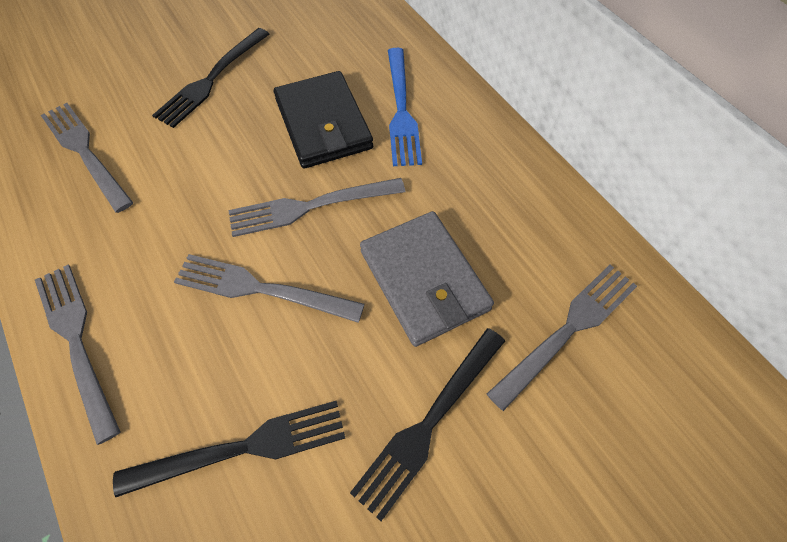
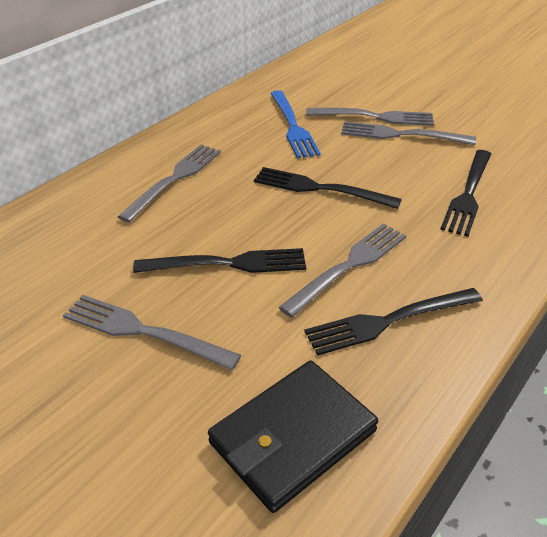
black fork: [113,401,345,497] [152,28,269,128] [350,328,505,521] = 3 -> [133,248,306,273] [254,167,402,209] [304,288,483,356] [440,150,491,237] = 4
grey wallet: [360,211,494,347] = 1 -> none = 0

